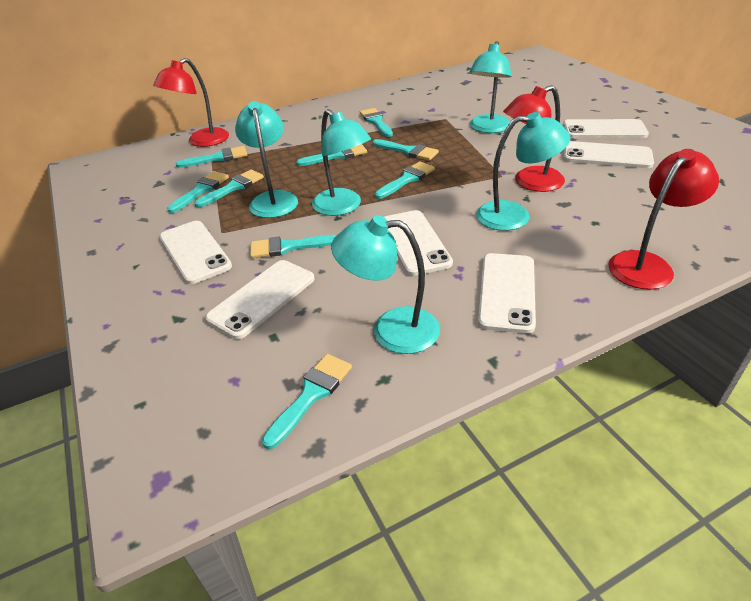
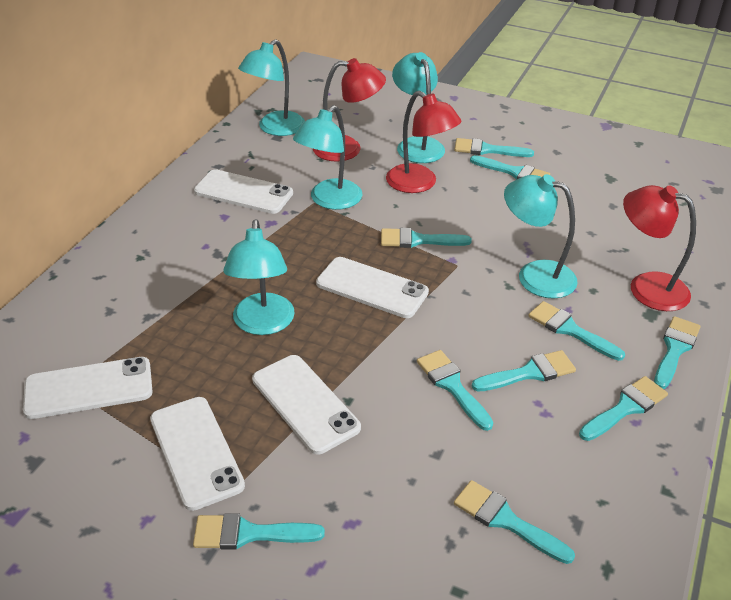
turquoise brush: [167,171,229,213] [176,146,247,168] [194,169,264,207] [250,235,337,258] [262,354,352,449] [296,144,367,166] [360,108,393,137] [373,139,439,161] [375,162,435,199] = 9 -> [193,513,325,550] [381,228,472,248] [417,350,493,431] [454,138,534,157] [454,480,575,564] [470,155,550,180] [471,350,576,392] [528,301,625,361] [579,376,668,441] [654,316,701,389] = 10
white phone: [159,221,232,284] [205,260,315,339] [384,210,453,276] [478,253,536,334] [563,119,649,138] [564,141,654,168] = 6 -> [23,357,153,419] [150,397,245,511] [194,169,293,214] [252,355,361,454] [316,257,429,318] = 5

